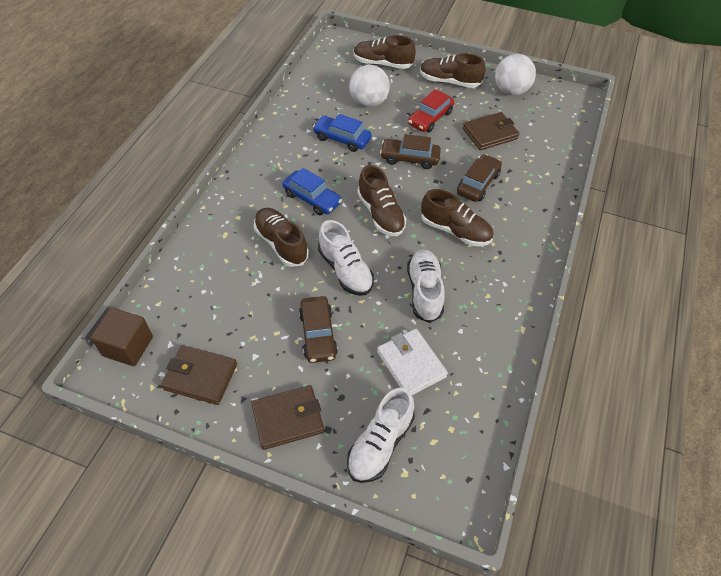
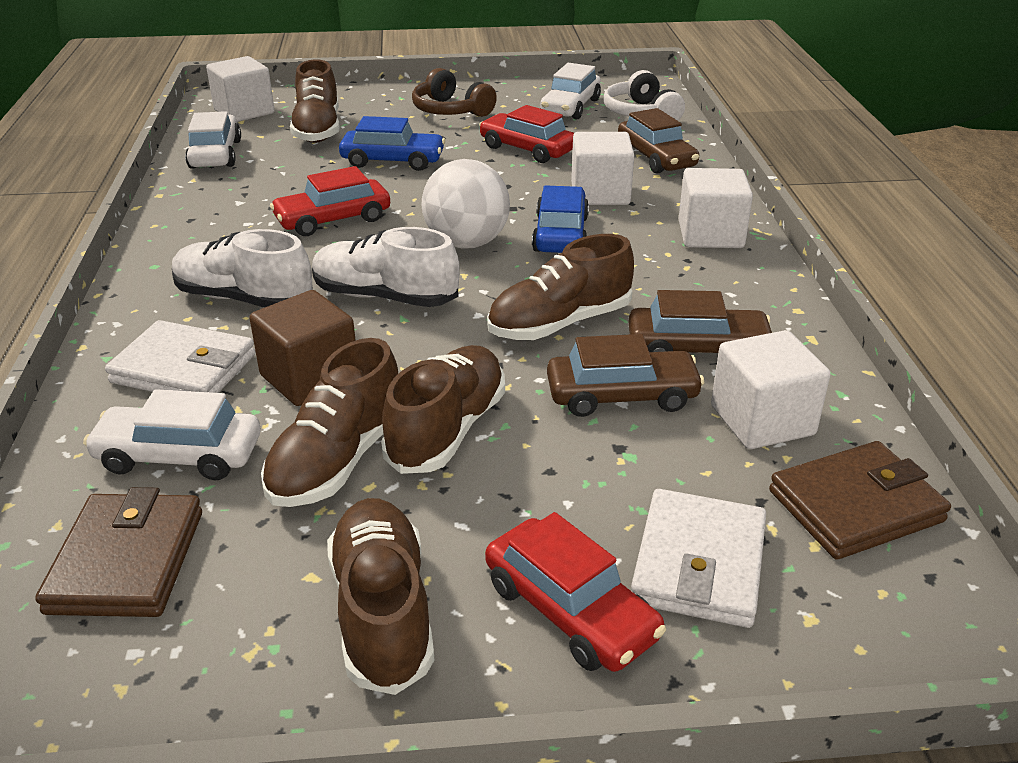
brown headphones: none = 0 -> [412,68,497,117] = 1
brown wallet: [161,345,237,405] [251,385,324,450] [463,112,520,150] = 3 -> [35,487,202,617] [769,441,951,560] = 2
red car: [408,89,454,132] = 1 -> [270,166,390,236] [479,105,574,163] [485,512,666,672] = 3
white ball: [349,65,390,107] [495,54,536,96] = 2 -> [421,159,510,249] = 1
white car: none = 0 -> [83,389,260,480] [185,111,241,169] [540,63,601,120] = 3
white cube: none = 0 -> [206,56,275,122] [571,132,634,205] [678,168,753,248] [711,330,831,449] = 4
white headphones: none = 0 -> [604,70,685,121] = 1
white shoe: [318,220,374,296] [347,388,415,483] [407,249,445,323] = 3 -> [172,229,313,308] [312,227,460,307] = 2
white wallet: [377,329,448,395] = 1 -> [105,320,256,393] [631,489,766,628] = 2

